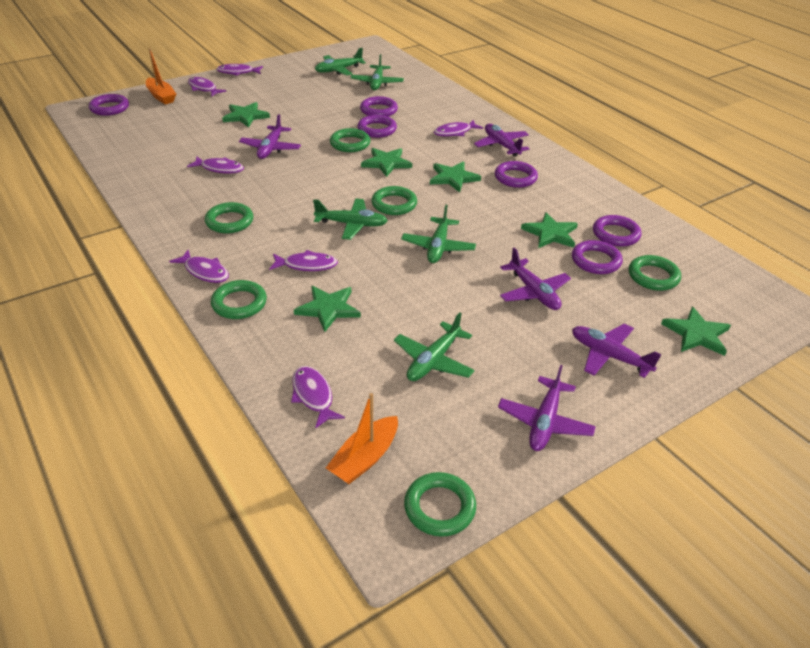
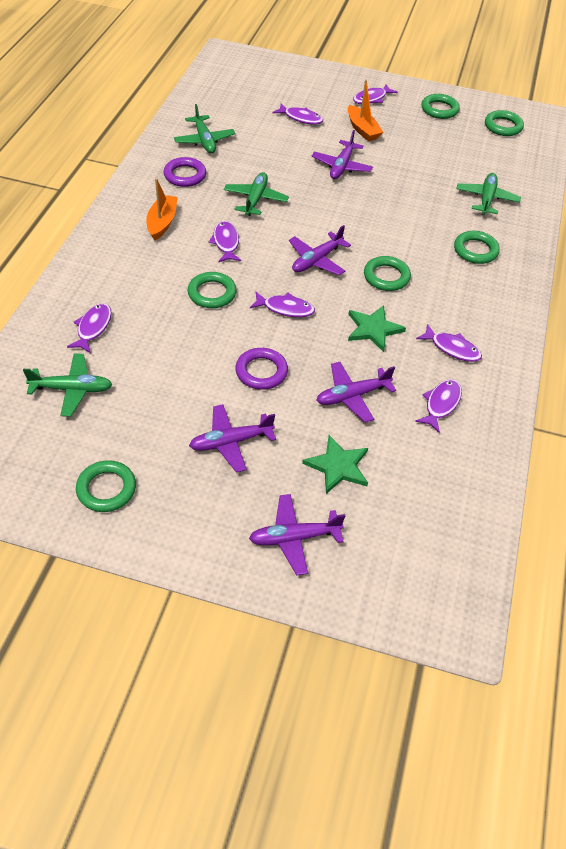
green plane: [313,199,388,240] [315,48,366,75] [350,54,404,90] [394,313,475,381] [401,205,476,263] = 5 -> [23,353,113,417] [174,104,235,153] [224,172,289,216] [456,173,521,215] = 4
green star: [222,102,270,128] [294,286,361,332] [361,148,412,177] [430,161,481,192] [521,212,578,248] [661,307,731,356] = 6 -> [302,435,368,494] [348,305,406,352] = 2
purple ring: [89,94,129,116] [357,115,397,138] [360,96,398,117] [495,161,538,188] [572,240,623,274] [593,215,641,247] = 6 -> [163,157,206,187] [235,348,288,390] = 2

